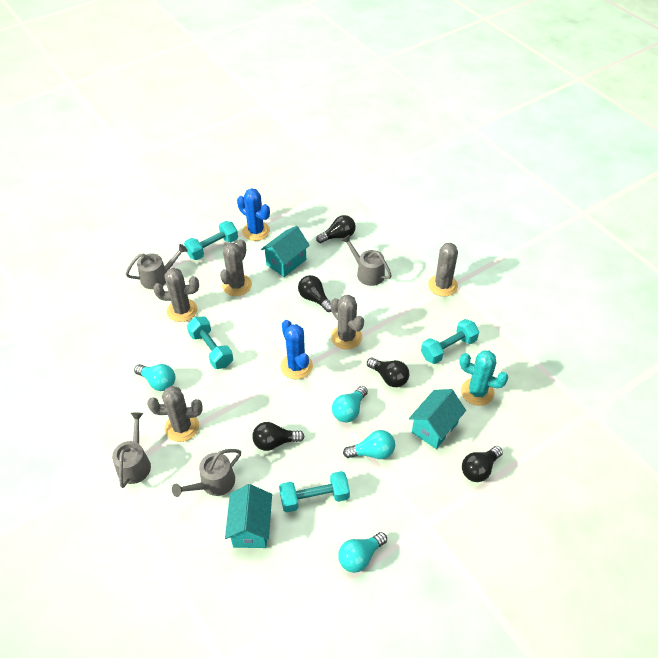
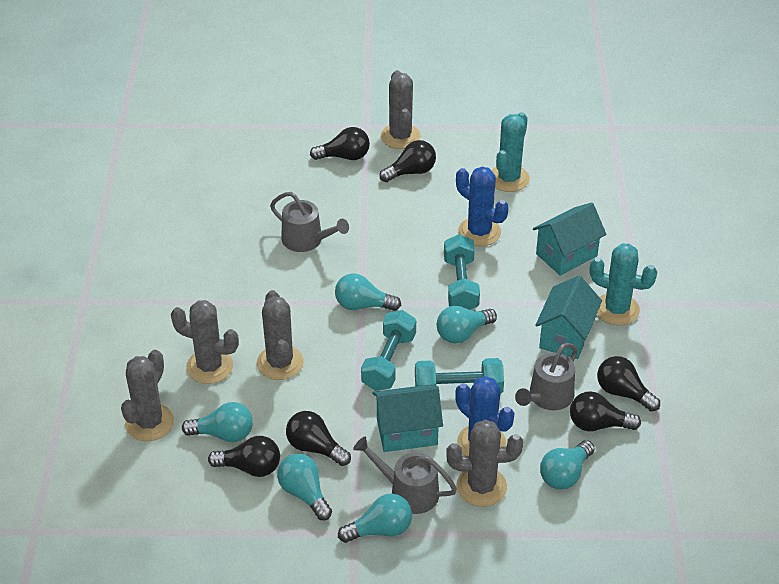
black light bulb: [252,422,305,451] [298,275,332,312] [316,215,356,243] [367,358,409,387] [462,446,503,482] = 5 -> [208,436,280,477] [286,411,351,466] [310,127,370,160] [379,140,436,182] [570,391,641,431] [597,356,660,412] = 6
grey watering can: [112,412,151,488] [126,244,188,289] [172,449,241,497] [341,235,392,286] = 4 -> [270,192,349,252] [353,436,457,514] [515,343,578,410] = 3
turquoise cactus: [459,350,508,406] = 1 -> [491,112,530,192] [590,243,657,325] = 2
turquoise dumbbell: [184,221,238,260] [187,317,233,369] [279,471,350,512] [421,319,479,364] = 4 -> [361,310,416,391] [415,358,504,394] [444,234,480,310] = 3
turquoise light bulb: [134,364,175,391] [332,386,368,422] [338,532,387,573] [343,430,395,459] = 4 -> [182,402,253,442] [277,454,332,520] [335,273,401,311] [338,494,412,543] [437,306,497,344] [540,440,595,490] = 6

